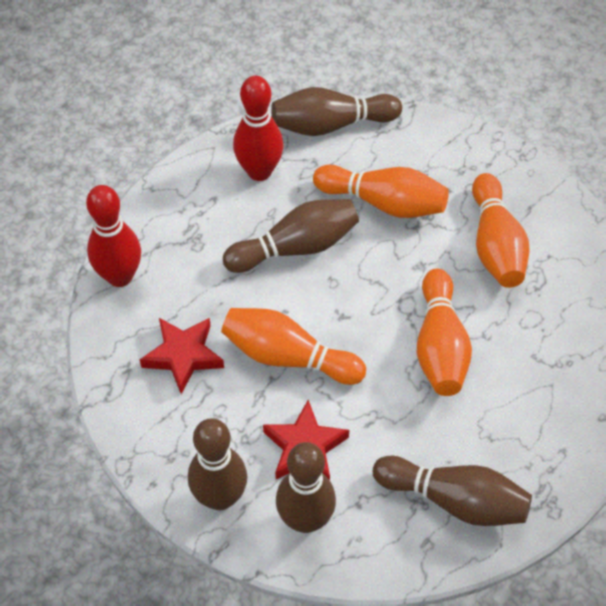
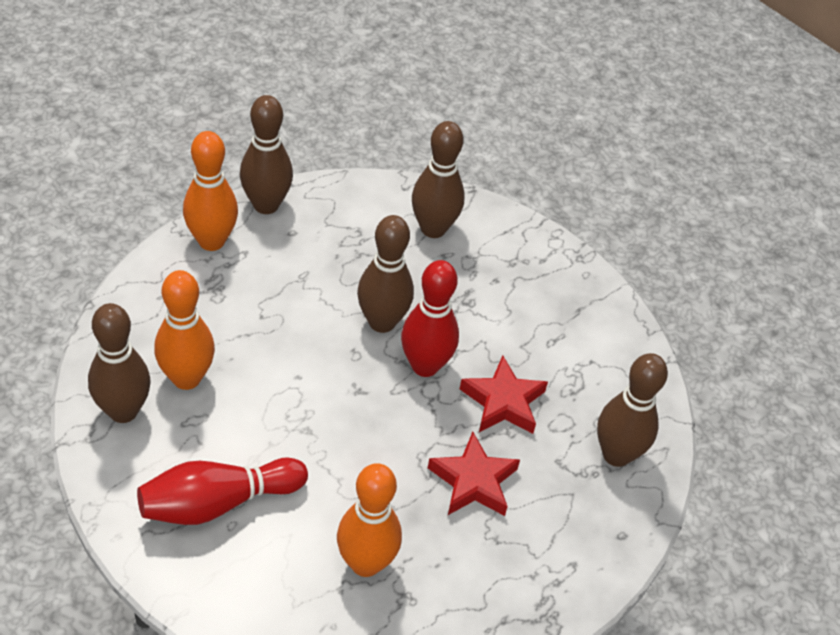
orange bowling pin: [221,308,366,385] [313,165,449,218] [417,269,472,396] [472,173,530,288] = 4 -> [154,270,215,390] [183,131,238,251] [337,463,402,577] = 3

